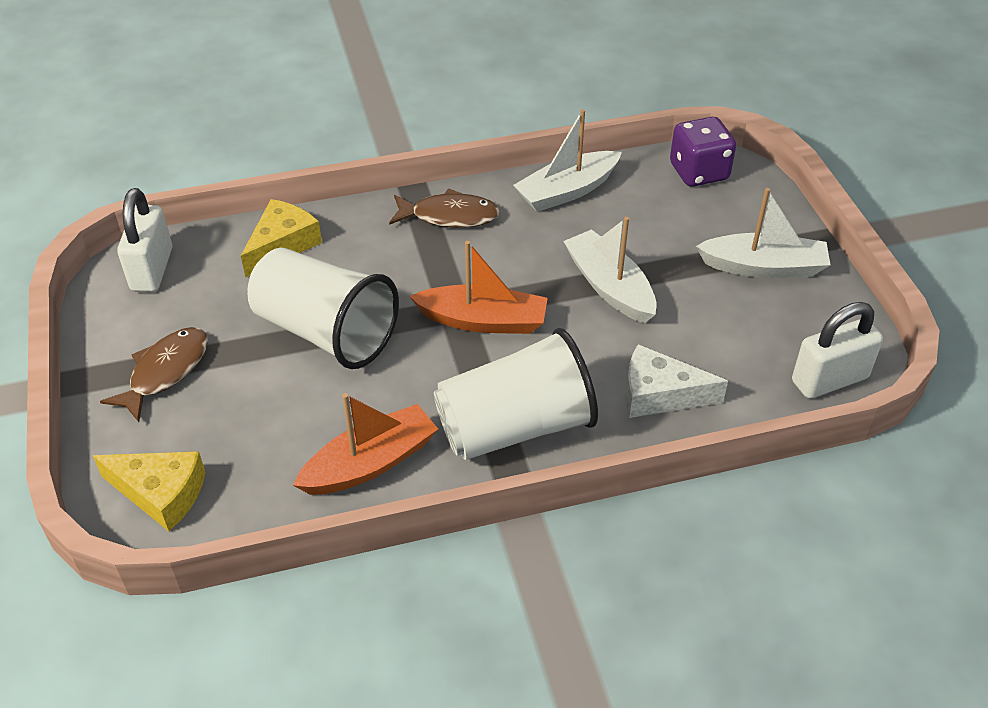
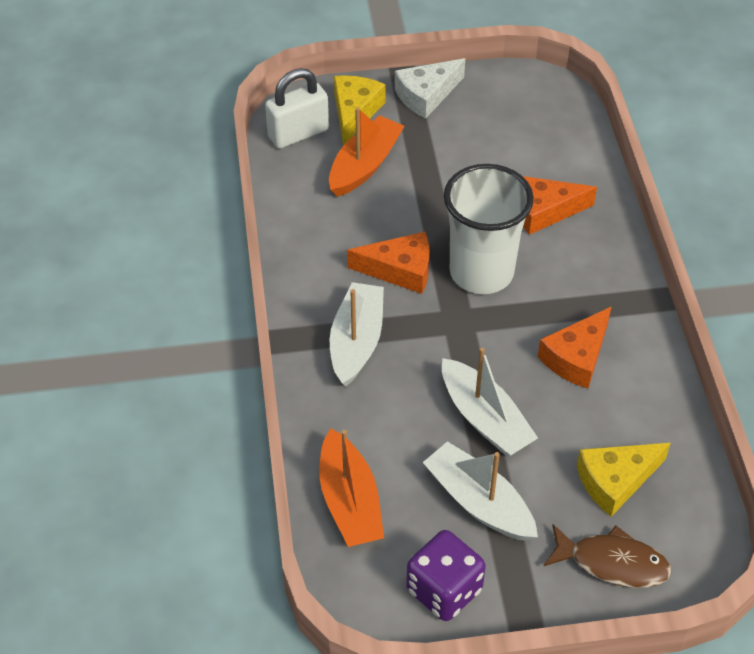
brown fish: [100,327,208,422] [389,189,500,228] = 2 -> [544,524,672,588] = 1
orange cheese: none = 0 -> [347,232,429,294] [523,176,597,235] [538,307,611,388] = 3
white cup: [248,248,399,369] [434,328,598,460] = 2 -> [444,164,534,294] = 1
white padlock: [117,188,172,292] [792,302,883,399] = 2 -> [265,68,329,149] = 1

